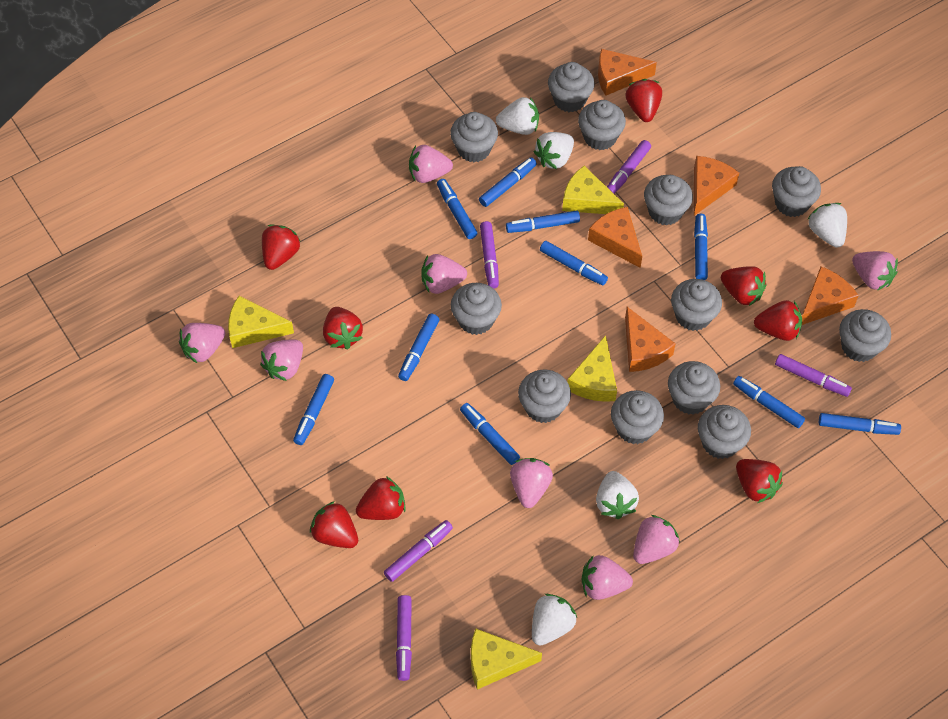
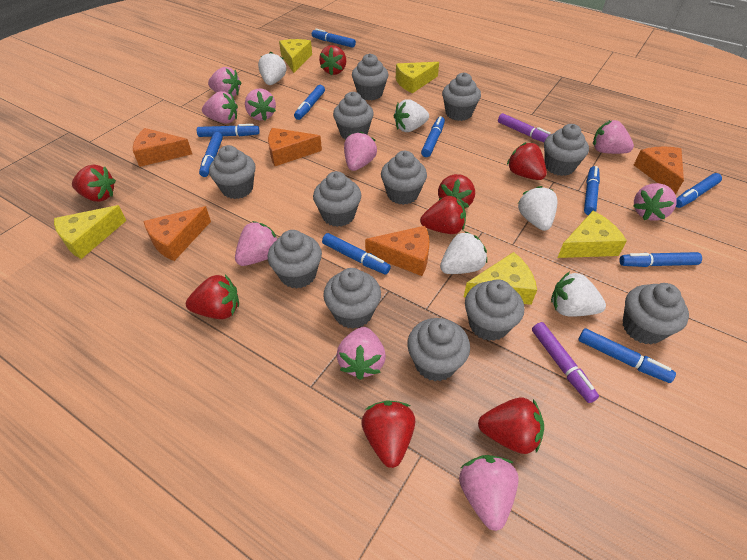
pink strawberry: [179,323,225,364] [260,339,303,381] [409,145,453,183] [421,254,467,294] [510,458,553,508] [582,555,633,600] [633,515,680,564] [852,251,898,291] = 8 -> [202,91,238,124] [208,67,241,97] [235,221,278,266] [245,89,276,121] [336,327,386,380] [344,131,377,171] [459,455,519,531] [593,120,634,154] [633,183,677,221] = 9
purple marker: [384,520,453,582] [396,595,412,681] [480,221,499,289] [607,140,651,194] [775,354,852,397] = 5 -> [498,113,551,142] [532,322,599,403] = 2
yellow cheese: [228,296,294,348] [471,628,542,690] [562,166,624,214] [568,335,617,402] = 4 -> [54,205,127,259] [279,39,312,73] [396,62,439,93] [464,252,537,305] [557,211,627,258] = 5

